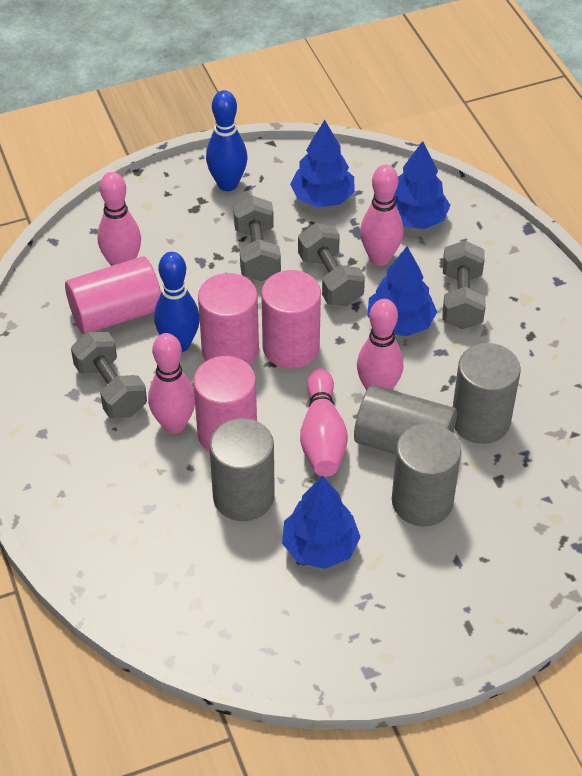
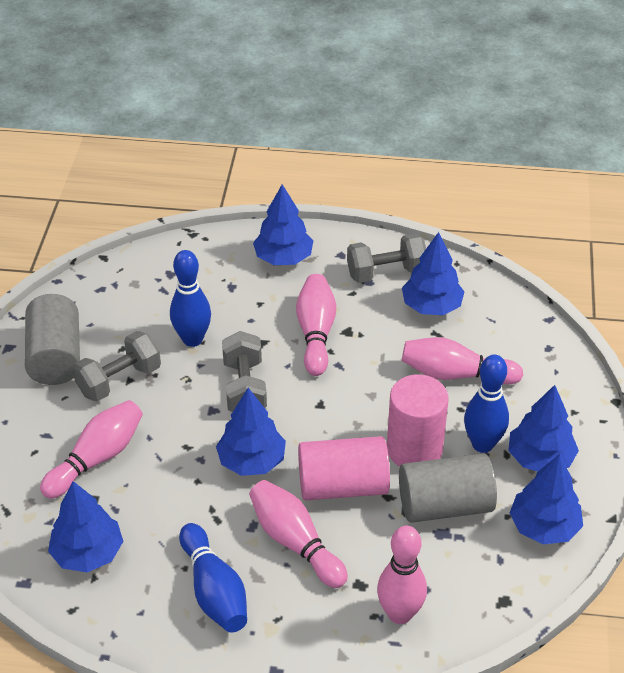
blue bowling pin: [154,252,200,352] [206,90,247,191] = 2 -> [170,250,211,347] [179,523,247,632] [464,355,509,453] = 3
blue tree: [282,475,361,569] [290,120,355,207] [367,247,437,336] [394,141,450,229] = 4 -> [48,481,123,572] [216,388,286,476] [253,184,313,265] [402,232,465,315] [508,385,579,471] [510,454,583,545] = 6
grey cylinder: [209,418,275,521] [354,385,457,454] [392,423,461,526] [453,343,521,444] = 4 -> [25,294,80,385] [399,454,497,523] = 2
grey dumbbell: [71,332,147,418] [233,196,281,281] [298,223,365,306] [443,241,486,329] = 4 -> [73,331,161,401] [222,331,267,412] [347,233,426,283] = 3
pink cylinder: [65,256,161,334] [193,356,257,452] [198,273,259,365] [261,270,321,369] = 4 -> [298,436,390,500] [387,374,449,466] = 2

